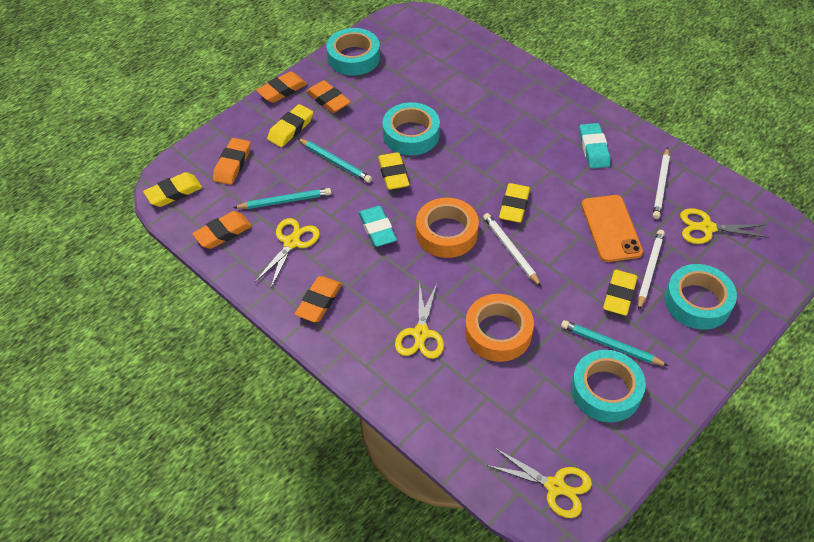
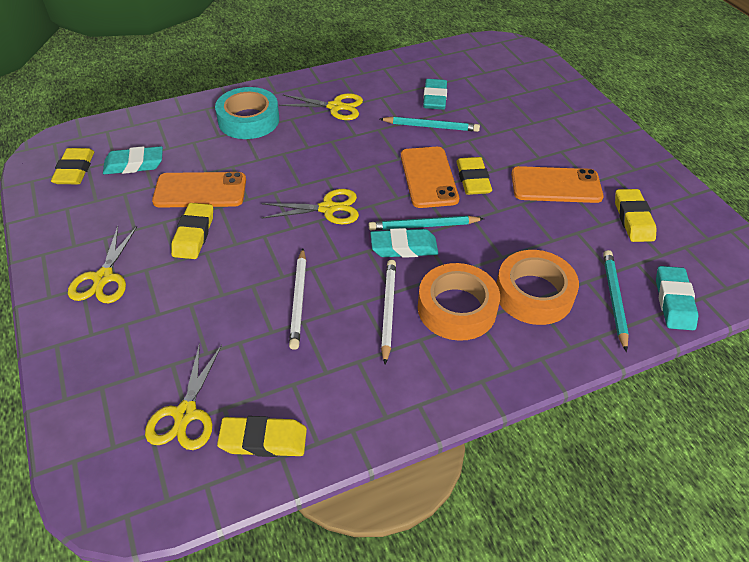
orange eraser: [192,211,252,249] [213,138,250,185] [256,72,307,103] [295,276,342,322] [306,80,351,113] = 5 -> none = 0
orange phone: [581,195,643,262] = 1 -> [152,172,246,208] [401,147,459,208] [511,166,604,203] = 3
turquoise eraser: [359,206,397,247] [579,123,610,169] = 2 -> [103,146,163,175] [370,228,438,258] [423,79,447,110] [656,266,698,330] = 4
turquoise tape: [326,28,380,76] [382,102,440,156] [571,350,646,422] [665,264,737,330] = 4 -> [215,87,279,139] = 1
white pencil: [483,213,541,287] [638,230,665,311] [653,147,670,219] = 3 -> [289,248,306,350] [381,260,396,364] = 2

